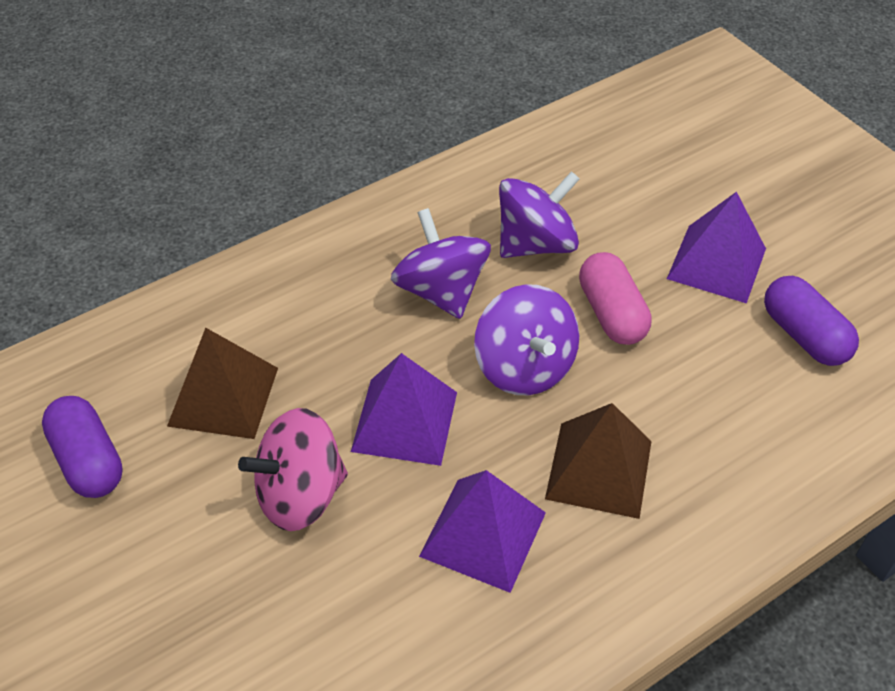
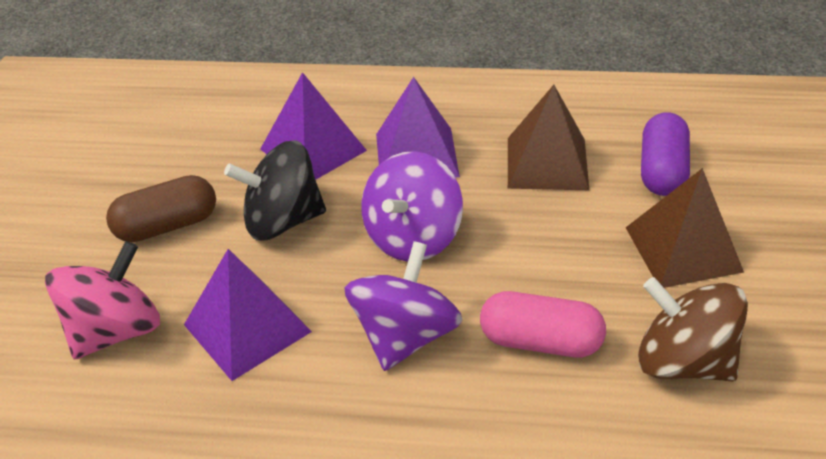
black spinning top: none = 0 -> [224,140,326,240] = 1
brown capsule: none = 0 -> [106,175,216,242] = 1
brown spinning top: none = 0 -> [638,277,748,381] = 1
purple capsule: [42,396,123,498] [764,276,859,366] = 2 -> [641,112,690,196] = 1
purple spinning top: [391,208,491,319] [474,284,579,395] [499,171,580,258] = 3 -> [344,241,463,371] [361,151,463,262] = 2

